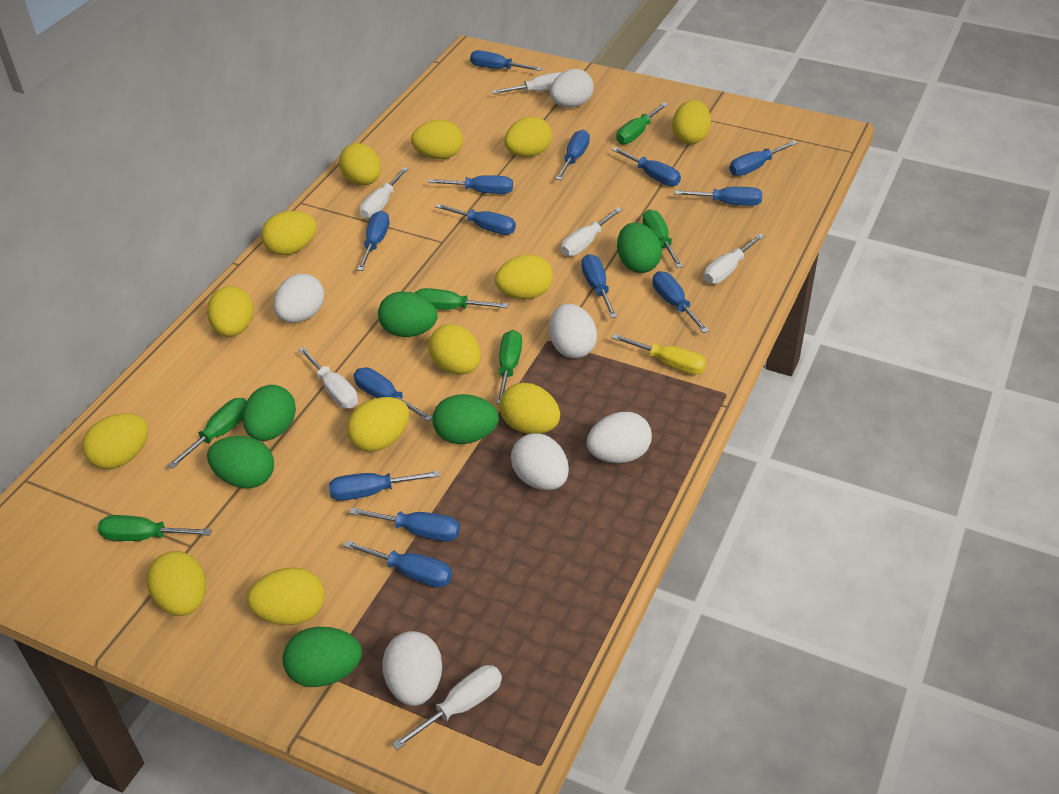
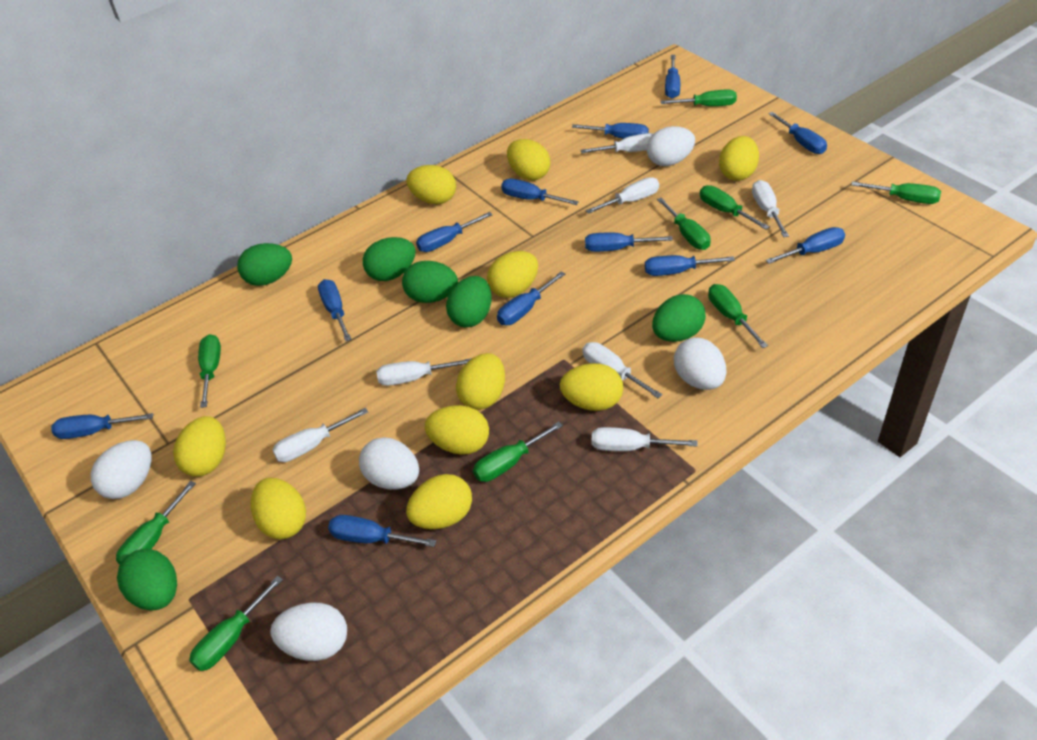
blue screwdriver: [329,471,440,501] [344,540,452,588] [349,507,460,541] [354,367,432,422] [357,211,390,271] [428,175,513,194] [435,204,516,235] [470,50,542,71] [556,130,590,180] [581,254,617,318] [612,147,681,186] [653,271,709,333] [674,187,762,206] [729,140,797,176] = 14 -> [51,413,153,439] [318,279,352,341] [328,515,436,547] [416,212,492,252] [497,271,565,325] [501,179,579,205] [572,123,649,139] [585,233,673,252] [645,255,735,276] [665,55,680,99] [766,227,845,264] [768,112,827,154] = 12
green screwdriver: [98,515,212,541] [167,398,247,469] [415,288,508,310] [496,330,522,404] [616,103,668,144] [642,209,683,268] = 6 -> [116,481,196,565] [189,576,283,671] [198,334,221,408] [473,422,563,482] [657,197,711,250] [661,89,737,106] [700,185,770,230] [708,284,768,348] [851,182,941,204] = 9
white egg: [273,274,324,323] [382,631,442,706] [511,433,569,490] [549,304,597,358] [550,69,593,108] [586,412,652,463] = 6 -> [90,440,151,499] [271,602,347,661] [359,437,419,490] [647,126,695,166] [674,338,726,390] = 5
white screwdriver: [299,347,358,408] [359,167,409,219] [392,665,502,750] [492,72,562,94] [561,207,623,256] [704,233,764,284] = 6 -> [272,408,368,462] [377,358,472,386] [581,133,653,153] [583,342,662,398] [586,177,659,214] [592,427,698,451] [752,180,789,237] = 7
yellow egg: [82,413,148,469] [147,551,206,616] [207,286,254,337] [247,567,325,625] [261,211,317,255] [339,143,381,186] [347,397,409,452] [411,120,463,159] [428,324,481,375] [495,254,553,299] [499,383,560,434] [504,117,552,157] [672,100,711,144] = 13 -> [173,416,226,477] [251,478,306,539] [406,165,456,204] [406,474,472,529] [425,405,489,455] [456,353,505,410] [487,251,538,298] [507,139,550,180] [560,363,623,411] [719,136,759,181] = 10
yellow screwdriver: [612,334,706,375] = 1 -> none = 0

